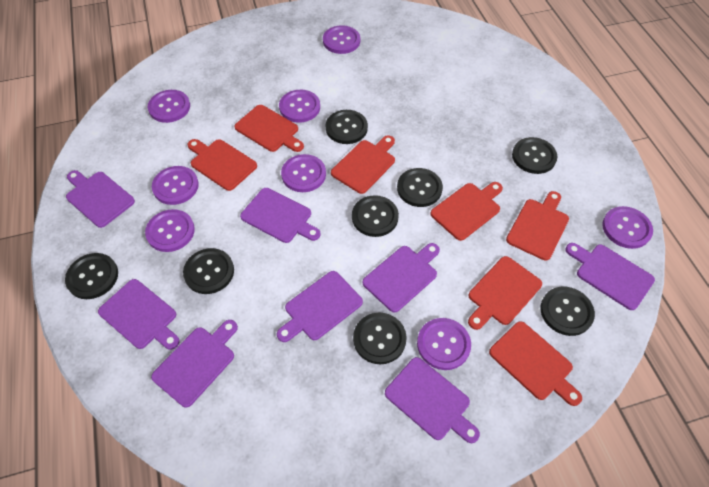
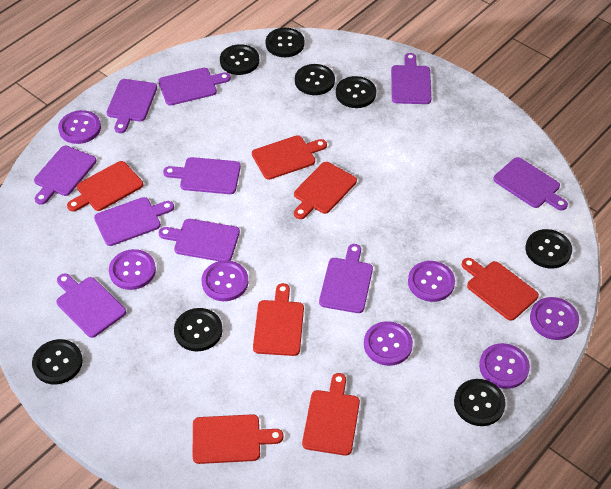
purple button: [145,209,195,252] [148,90,190,123] [152,166,199,205] [279,90,320,123] [281,154,326,192] [323,25,360,54] [417,318,471,370] [602,206,653,249] = 8 -> [58,110,101,144] [109,249,156,290] [202,260,248,301] [364,321,413,366] [408,261,455,302] [479,343,530,389] [530,297,579,340] = 7
purple cutting board: [66,170,135,228] [98,279,180,350] [151,320,238,407] [240,188,320,243] [277,271,363,342] [362,243,440,313] [385,357,480,443] [566,243,655,310] = 8 -> [34,146,97,205] [56,273,126,338] [94,197,174,246] [106,79,157,133] [158,68,231,105] [159,219,240,261] [163,157,241,194] [319,244,373,313] [391,53,431,104] [493,157,568,210] = 10

